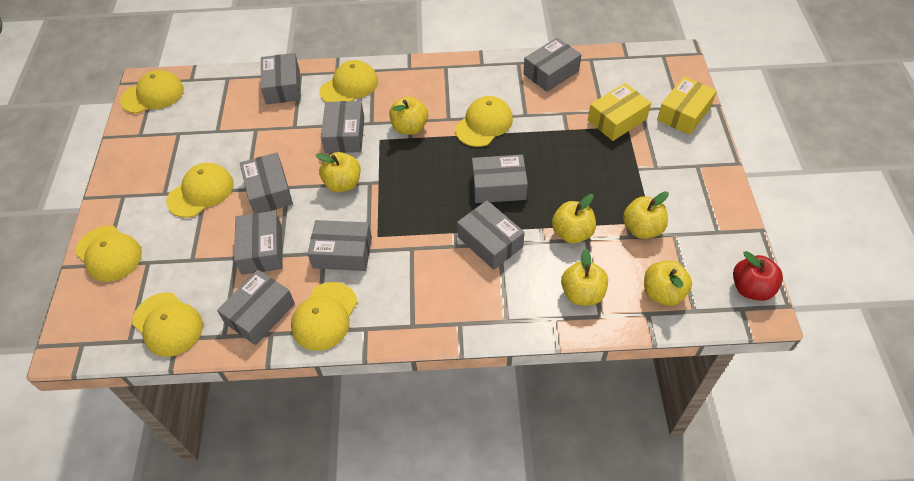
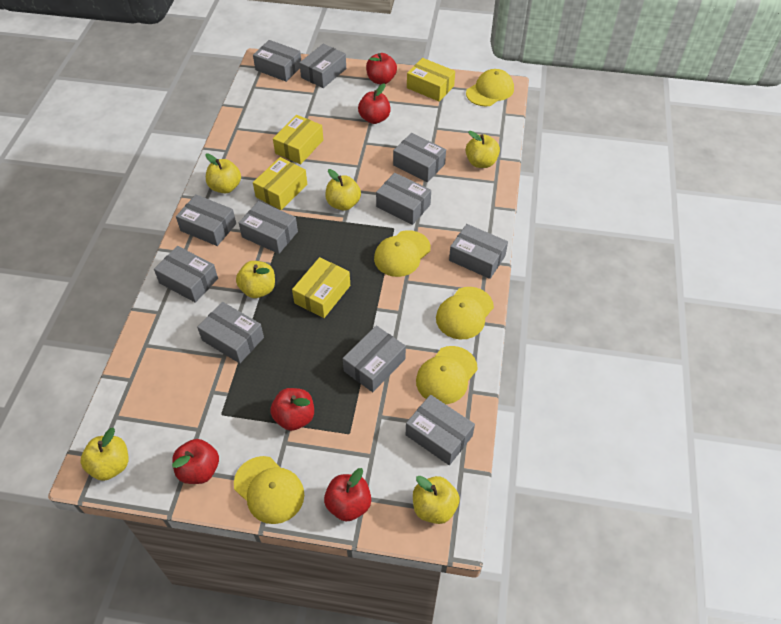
grey box: [217,270,295,345] [234,211,283,275] [240,153,293,213] [261,53,301,104] [307,220,372,271] [321,101,364,153] [457,200,525,270] [472,155,528,203] [523,38,582,92] = 9 -> [154,246,218,303] [176,194,236,246] [197,302,264,364] [239,201,298,254] [253,40,301,82] [299,44,346,88] [343,325,406,392] [376,173,431,225] [393,133,446,182] [406,395,475,465] [449,224,508,279] = 11
red apple: [733,251,783,301] = 1 -> [172,439,219,484] [270,388,314,431] [324,468,371,522] [358,83,391,124] [366,53,397,84] = 5
yellow box: [588,83,651,141] [657,76,717,135] = 2 -> [253,157,307,210] [273,115,323,164] [292,257,350,318] [407,58,455,102] = 4
yellow cap: [75,226,142,282] [120,70,184,114] [132,292,203,357] [166,163,234,218] [291,282,357,351] [320,60,378,102] [455,96,513,147] = 7 -> [234,456,304,524] [374,230,431,277] [416,346,477,404] [436,287,494,339] [466,69,514,106] = 5

